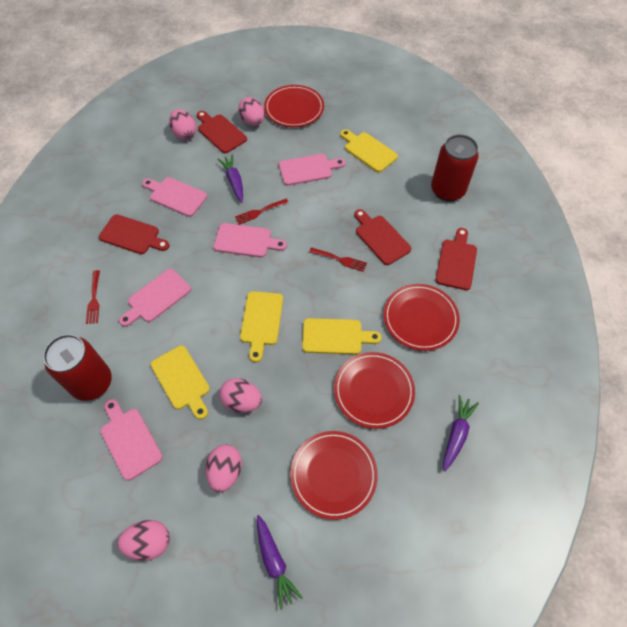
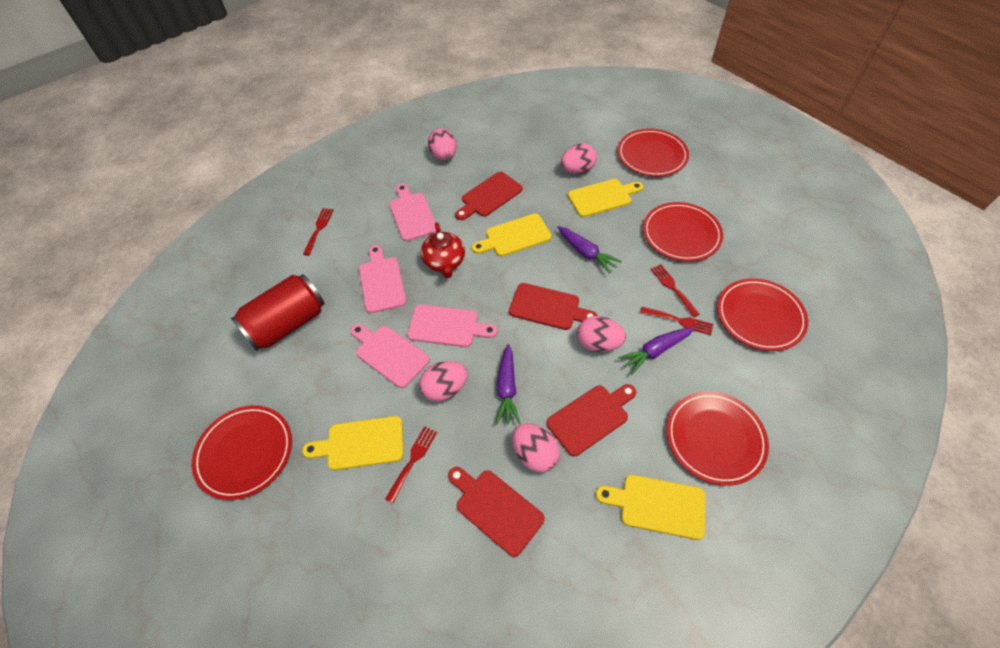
pink cutting board: [100,399,163,481] [119,269,191,327] [142,177,207,217] [214,223,287,257] [279,154,345,186] = 5 -> [350,324,430,388] [359,245,406,313] [389,184,436,241] [407,304,497,347] = 4
red can: [43,334,112,401] [431,134,479,202] = 2 -> [231,275,325,351] = 1
red fork: [86,270,100,324] [235,198,289,225] [309,247,367,272] = 3 -> [303,208,334,256] [385,426,437,503] [640,307,713,335] [651,264,699,317] = 4
red plate: [264,85,324,127] [290,431,378,520] [334,352,415,429] [384,284,460,351] = 4 -> [192,405,292,500] [617,129,689,177] [643,202,723,261] [666,391,769,486] [717,278,808,351] = 5
red teapot: none = 0 -> [421,222,465,278] = 1

